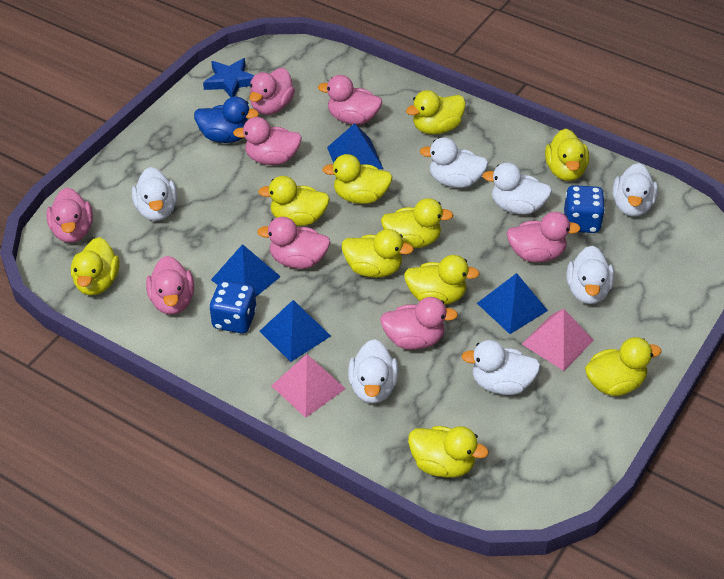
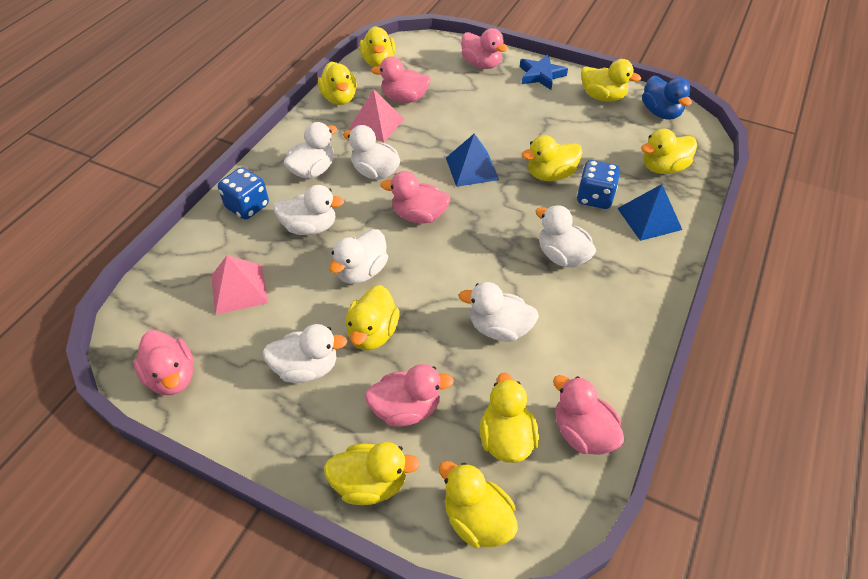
blue pyramid: [211,244,281,297] [259,300,331,362] [327,123,383,169] [477,273,548,334] = 4 -> [446,134,499,187] [617,184,682,241] = 2
pink duck: [46,188,93,243] [146,256,194,314] [233,117,302,165] [249,68,295,115] [257,217,330,269] [318,75,382,125] [380,297,458,350] [507,212,581,262] = 8 -> [133,330,193,395] [365,364,454,427] [371,56,431,103] [380,171,451,224] [461,28,508,69] [553,375,625,455] = 6
yellow duck: [71,237,120,295] [258,176,330,226] [322,154,393,204] [342,229,414,278] [381,198,453,248] [404,255,480,305] [406,90,466,135] [408,426,489,478] [545,129,589,181] [585,337,661,396] = 10 -> [318,62,357,105] [324,442,420,505] [346,285,400,350] [360,26,395,67] [439,461,518,548] [480,373,539,463] [521,135,583,181] [581,59,641,102] [641,128,697,174] = 9

